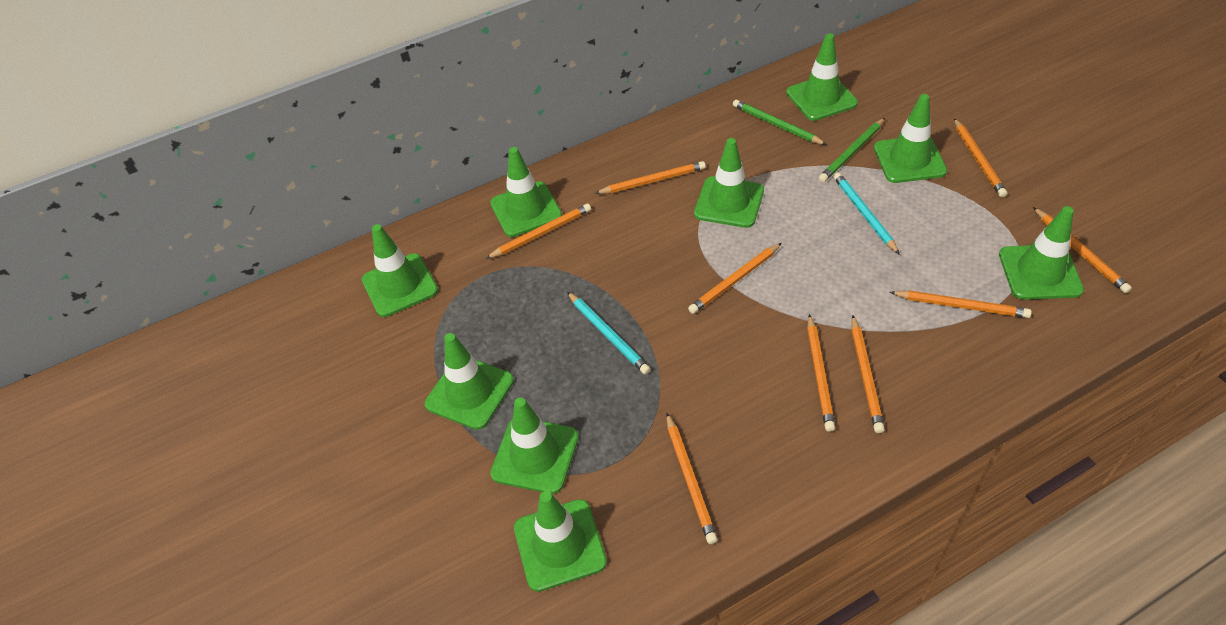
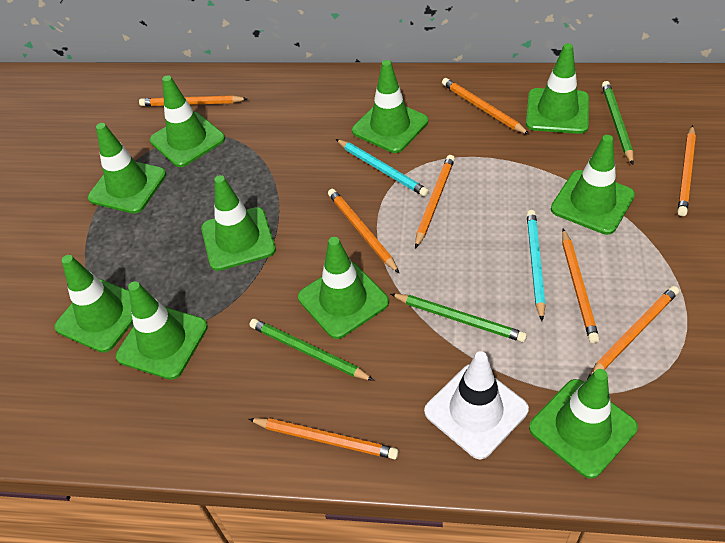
green pencil: [733,100,827,145] [819,118,885,182] = 2 -> [249,319,374,381] [391,294,527,342] [602,81,634,165] = 3
green traffic cone: [362,224,438,317] [425,333,514,430] [490,147,562,237] [490,398,579,494] [514,491,607,592] [694,138,764,228] [786,33,858,121] [874,94,947,183] [999,206,1084,300] = 9 -> [54,255,133,353] [88,123,166,214] [116,281,208,380] [150,75,225,167] [201,175,276,271] [298,237,389,339] [352,60,428,153] [526,43,589,134] [529,369,638,479] [551,135,635,235] = 10
orange pencil: [485,204,591,259] [595,161,706,194] [666,413,718,544] [688,243,782,314] [807,314,835,432] [851,315,885,433] [889,291,1032,318] [954,118,1007,197] [1033,207,1132,294] = 9 -> [139,95,248,106] [249,418,399,460] [328,189,399,273] [415,155,455,249] [442,78,530,135] [562,229,599,343] [588,286,679,378] [678,125,696,216] = 8
white traffic cone: none = 0 -> [424,351,529,459] = 1

